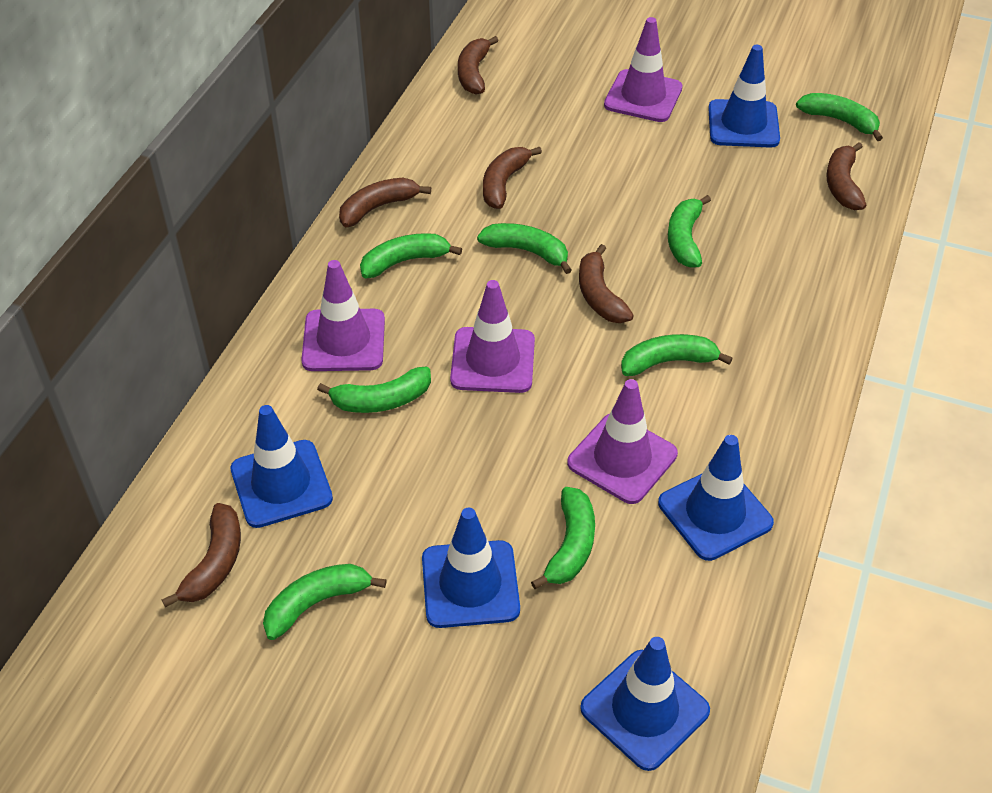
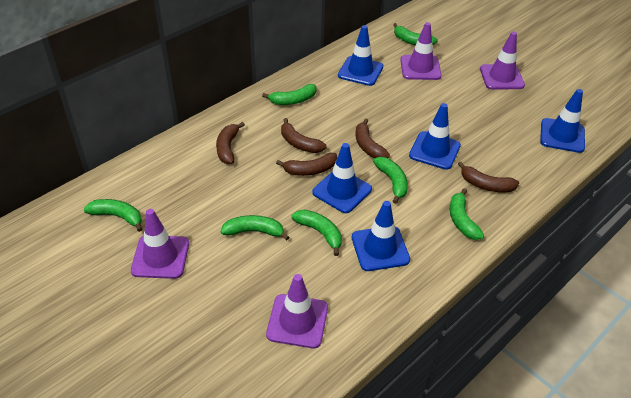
brown banana: [162,503,241,607] [339,178,431,227] [458,36,499,95] [483,147,542,209] [579,244,634,323] [826,142,867,210] = 6 -> [216,122,245,164] [276,153,337,176] [281,118,327,153] [355,118,390,158] [458,162,519,193] = 5
green banana: [263,564,387,640] [317,367,431,413] [360,233,462,278] [477,223,572,274] [531,487,595,589] [621,334,733,376] [668,195,711,268] [796,93,883,141] = 8 -> [84,199,142,232] [221,215,289,240] [262,84,317,105] [291,210,342,256] [373,157,408,204] [393,23,438,45] [450,188,484,240] = 7

